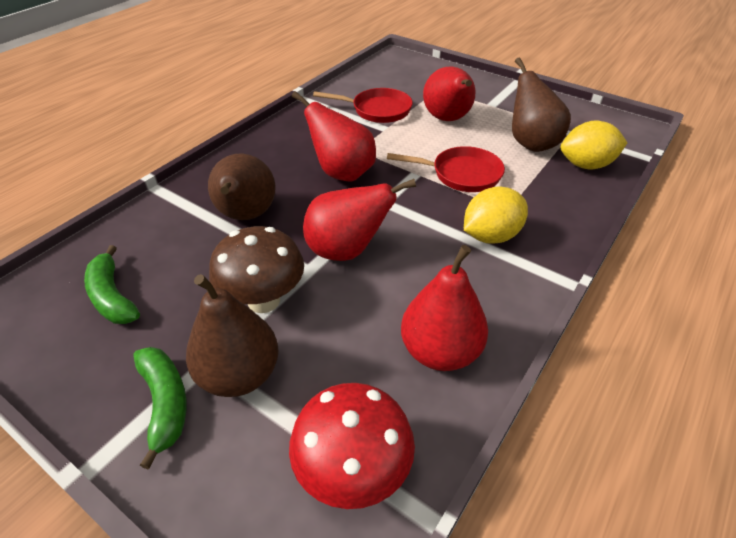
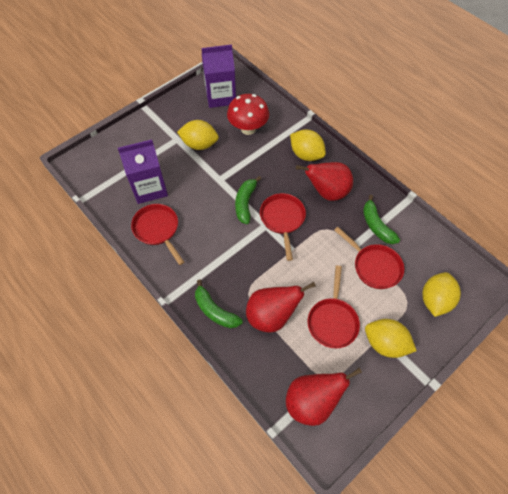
brown mushroom: [209,226,304,313] = 1 -> none = 0
brown pear: [186,274,279,397] [208,154,276,220] [512,58,571,152] = 3 -> none = 0
green banana: [84,245,140,324] [134,347,186,470] = 2 -> [195,279,243,328] [235,176,261,224] [363,195,400,244] = 3
purple carton: none = 0 -> [118,140,168,204] [201,44,236,108] = 2
red pan: [313,88,413,123] [387,146,505,192] = 2 -> [131,204,184,265] [260,193,306,261] [308,266,360,348] [334,227,404,289] = 4
red pear: [292,91,376,181] [303,179,416,261] [401,245,488,371] [423,67,475,121] = 4 -> [246,282,316,332] [286,368,362,426] [296,162,353,201] = 3
yellow lemon: [464,187,528,244] [561,121,627,169] = 2 -> [177,120,219,150] [290,130,326,161] [365,319,417,358] [422,272,461,317] = 4

